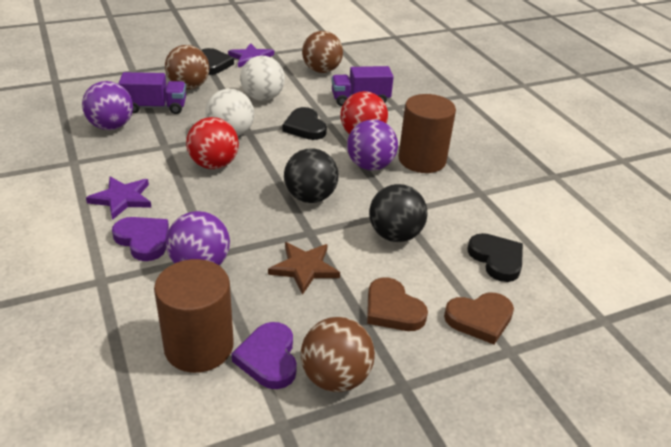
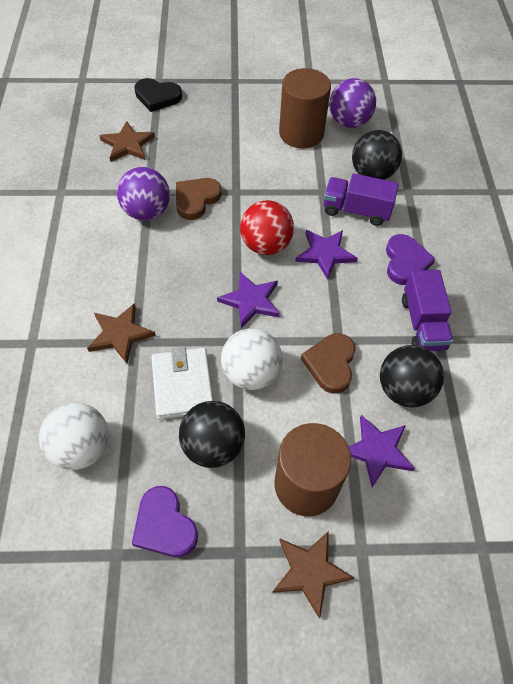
black ball: [284,148,339,203] [369,184,428,242] = 2 -> [179,401,245,468] [352,130,402,180] [380,345,444,407] = 3
black heart: [201,48,234,75] [283,107,327,140] [468,233,523,282] = 3 -> [134,78,182,112] = 1
brown ball: [165,45,209,90] [301,317,375,392] [302,31,343,73] = 3 -> none = 0
brown star: [268,242,340,295] = 1 -> [87,303,156,364] [100,121,155,162] [272,531,354,618] = 3
purple ball: [82,81,133,130] [166,211,230,265] [347,119,398,171] = 3 -> [117,167,170,221] [329,78,376,128] = 2
purple star: [86,177,152,220] [228,43,274,67] = 2 -> [217,272,280,328] [295,230,358,280] [349,415,415,487] = 3
red ball: [186,117,239,169] [341,91,388,134] = 2 -> [240,200,294,255] = 1
white wallet: none = 0 -> [151,347,213,419] = 1

